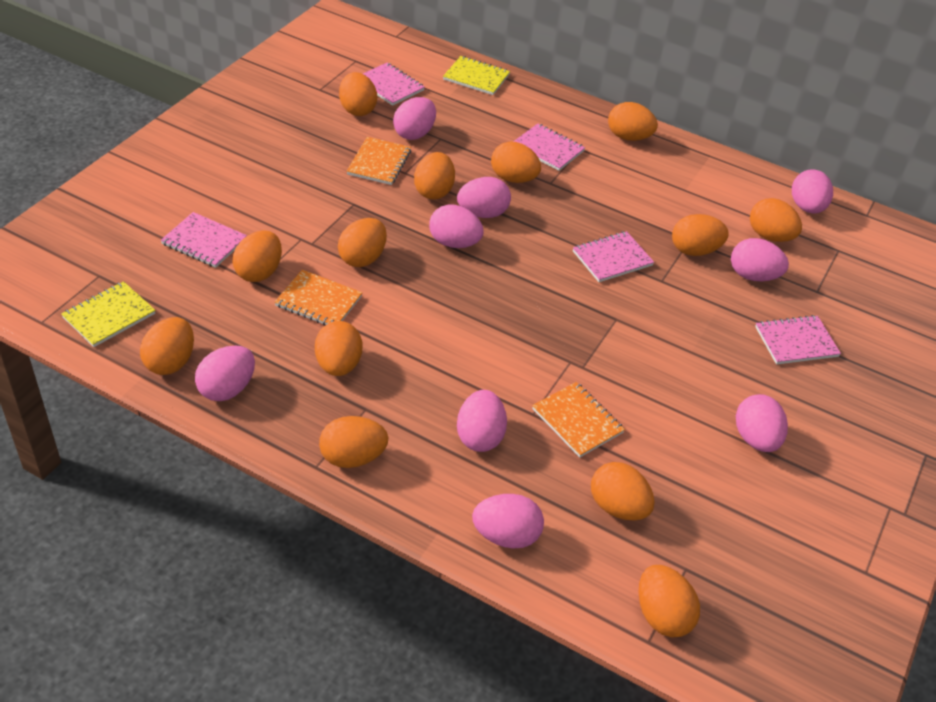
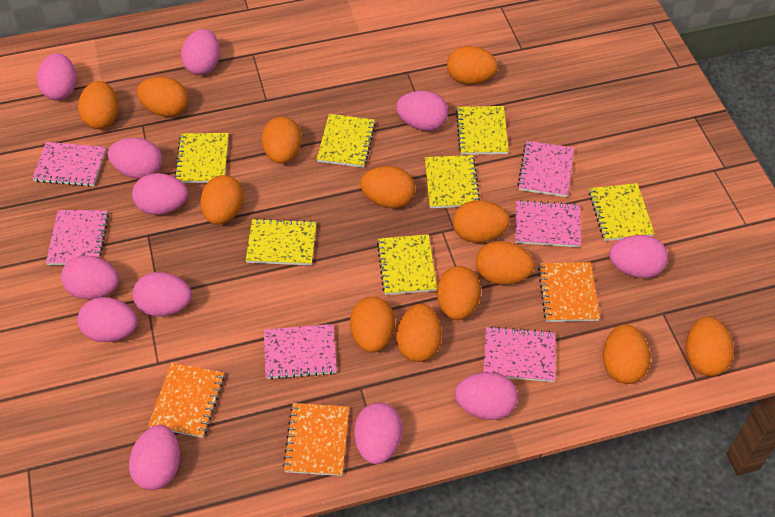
pink egg: [195,346,255,401] [393,97,436,140] [429,204,484,248] [457,177,511,218] [457,390,507,452] [472,494,544,548] [731,238,789,281] [736,394,788,452] [792,169,833,213] = 9 -> [37,53,77,100] [61,255,119,300] [78,297,138,342] [108,138,162,179] [129,425,180,490] [132,173,188,215] [132,272,192,316] [181,29,220,75] [354,403,403,464] [396,91,448,131] [455,372,518,420] [609,235,668,278] = 12
pink notebook: [161,212,247,268] [363,63,425,106] [513,123,585,171] [573,231,654,282] [755,315,841,365] = 5 -> [32,142,106,187] [46,210,109,265] [264,324,337,380] [484,326,556,382] [515,200,581,247] [517,141,574,197] = 6
yellow notebook: [61,281,155,347] [443,56,510,95] = 2 -> [174,133,229,183] [246,218,317,265] [317,114,376,168] [377,234,437,295] [425,155,480,208] [456,106,509,155] [589,183,655,241] = 7

